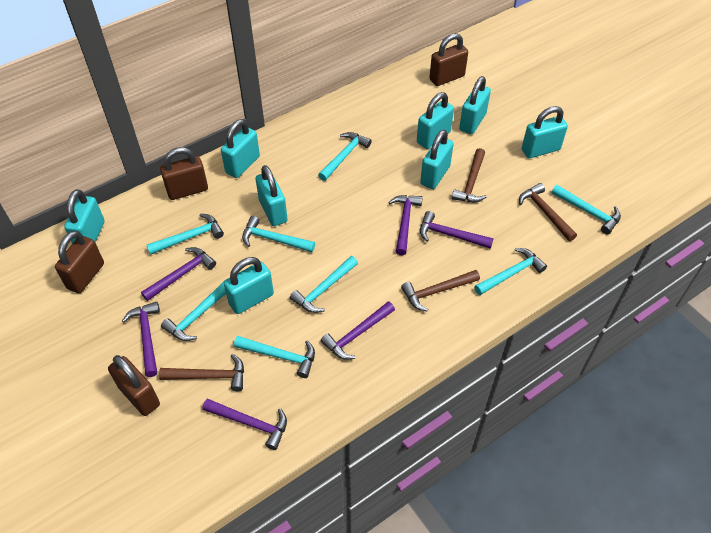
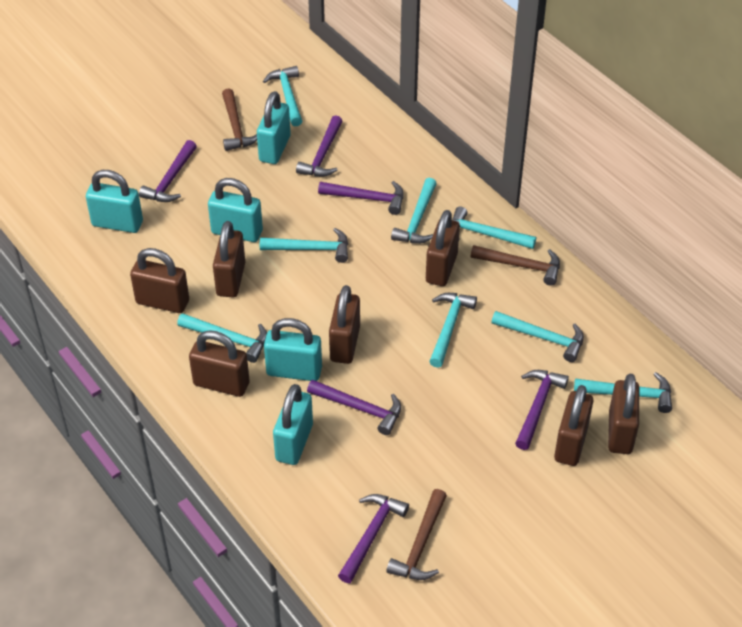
brown hammer: [159,354,244,391] [401,270,480,312] [452,148,487,203] [519,183,577,241] = 4 -> [222,89,257,151] [387,489,447,580] [471,245,560,286] = 3
brown padlock: [55,231,104,293] [108,355,160,416] [160,147,208,200] [429,33,468,86] = 4 -> [130,248,189,313] [189,330,250,397] [213,221,245,297] [329,285,360,364] [426,210,460,286] [554,385,593,466] [608,374,639,454] = 7
turquoise padlock: [64,189,105,244] [221,119,260,178] [224,257,274,314] [255,165,288,226] [417,92,454,149] [420,130,454,189] [459,76,491,134] [522,106,568,158] = 8 -> [86,170,143,233] [208,178,263,242] [257,91,291,164] [264,318,322,381] [273,384,313,465] = 5

